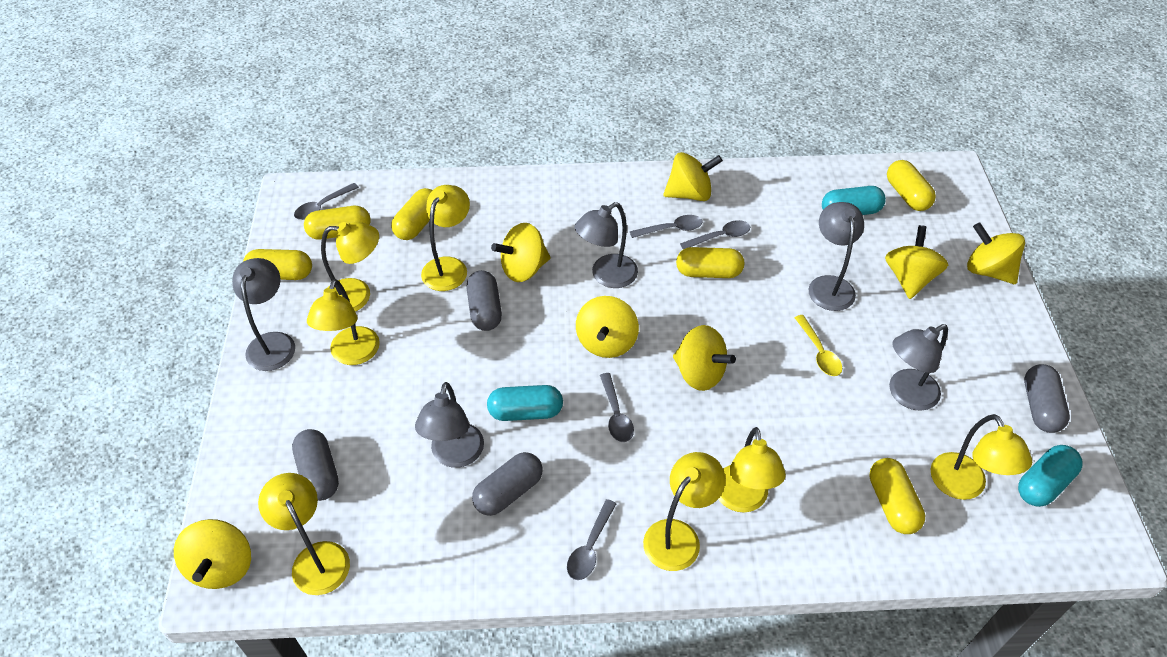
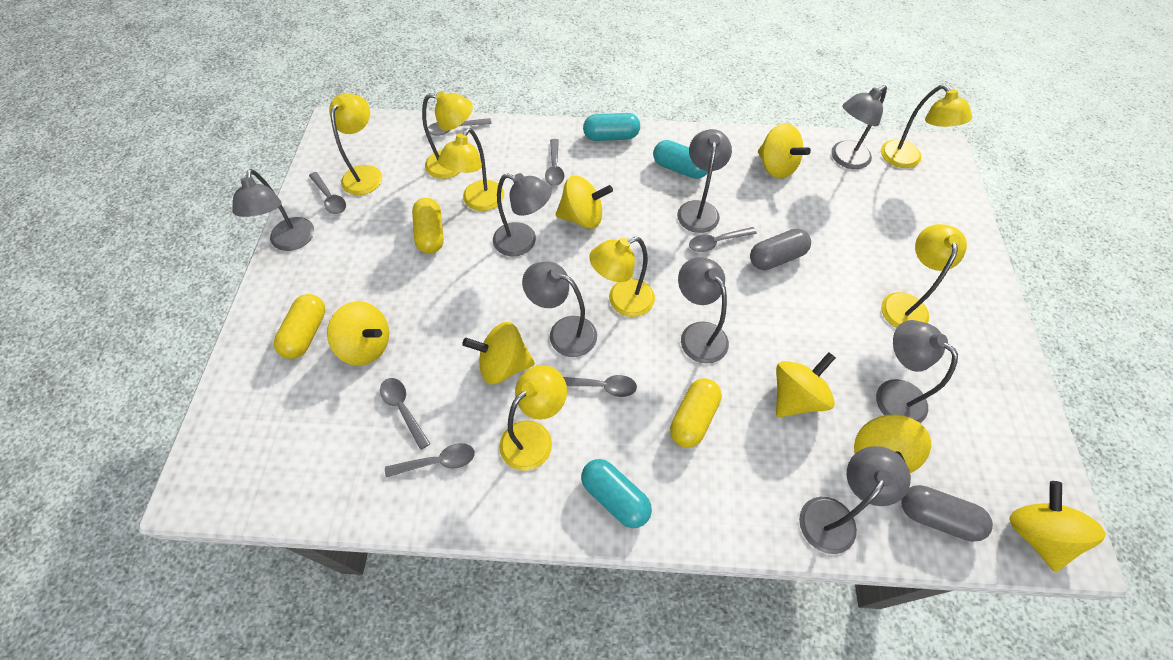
grey capsule: [292,429,339,501] [466,270,502,331] [472,452,543,516] [1024,364,1070,433] = 4 -> [750,229,811,270] [901,485,993,542] = 2
grey lamp: [232,258,295,371] [415,382,484,468] [574,202,638,288] [809,202,864,311] [889,324,948,411] = 5 -> [232,169,314,251] [493,173,552,256] [522,262,597,357] [677,129,732,233] [678,257,729,364] [799,446,911,554] [832,85,887,169] [876,320,958,423] = 8
grey spoon: [294,183,359,220] [567,499,616,580] [600,373,634,442] [630,215,703,238] [680,220,750,249] = 5 -> [309,172,346,214] [380,378,430,450] [385,443,475,477] [428,118,492,136] [545,139,564,186] [563,375,637,397] [689,227,757,252] = 7
yellow capsule: [243,249,312,280] [304,206,371,240] [391,188,432,240] [676,247,744,278] [869,458,925,534] [887,160,936,211] = 6 -> [274,294,325,359] [412,198,444,254] [670,378,722,448] = 3
yellow spoon: [795,315,842,376] = 1 -> none = 0

